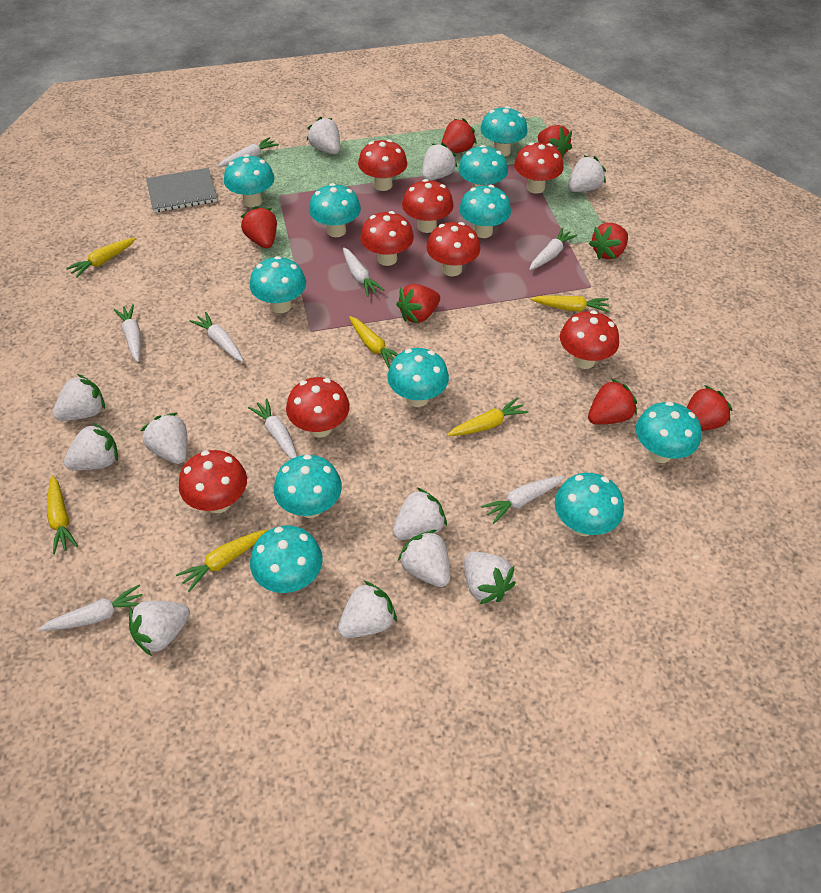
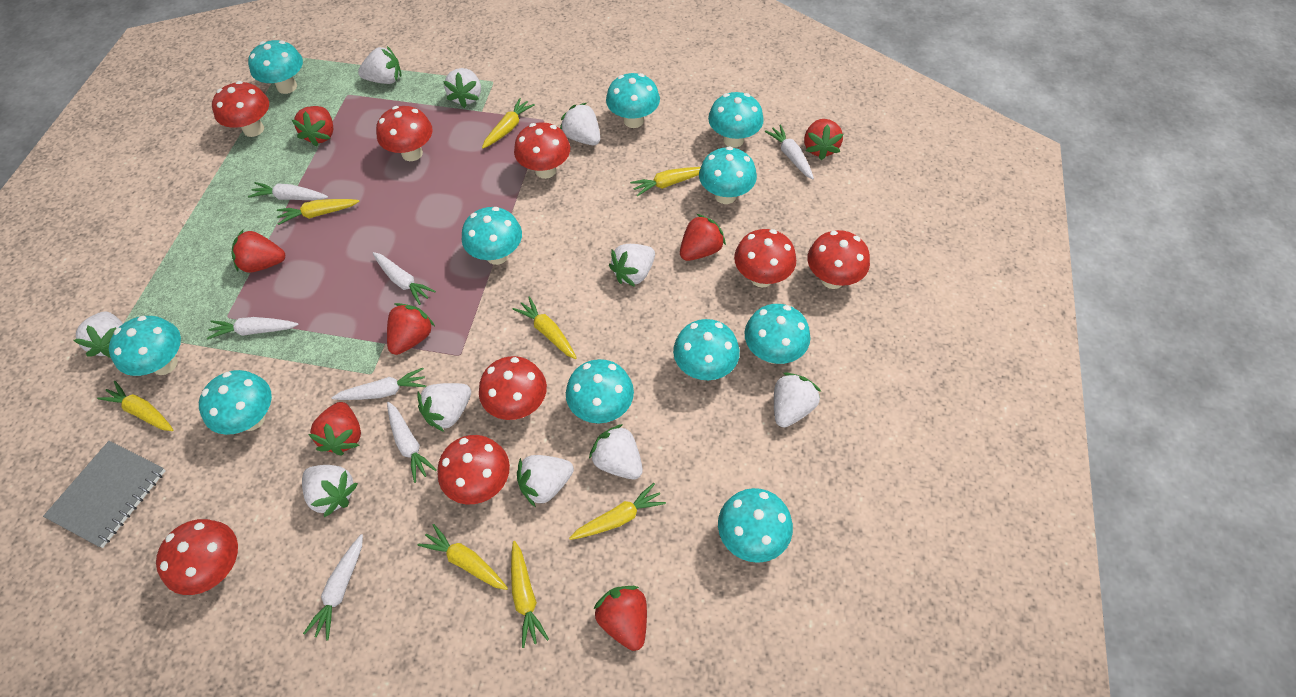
white carrot: [38,584,143,631] [114,304,141,362] [190,312,244,362] [218,137,279,167] [248,398,297,459] [343,247,384,297] [481,476,564,523] [529,228,578,270] = 8 -> [207,317,298,339] [248,182,328,200] [303,534,363,641] [331,368,426,400] [373,252,436,305] [387,402,437,483] [764,124,814,179] = 7
white strawberry: [53,374,105,421] [64,423,118,470] [129,601,190,656] [141,413,187,464] [307,117,340,154] [338,581,397,638] [393,488,447,540] [398,530,450,587] [422,143,458,181] [464,552,516,605] [568,156,606,192] = 11 -> [74,312,123,358] [302,465,358,517] [358,46,401,84] [417,383,471,432] [443,68,481,108] [517,455,574,507] [560,103,600,145] [589,424,643,479] [609,244,655,287] [774,372,821,427] = 10
yellow carrot: [47,475,78,554] [66,238,136,278] [176,529,267,592] [349,316,398,368] [447,398,528,436] [531,296,609,313] = 6 -> [97,381,173,431] [277,199,359,225] [418,524,508,590] [482,98,535,148] [511,541,549,648] [513,297,577,359] [569,483,666,540] [630,167,701,197] = 8

